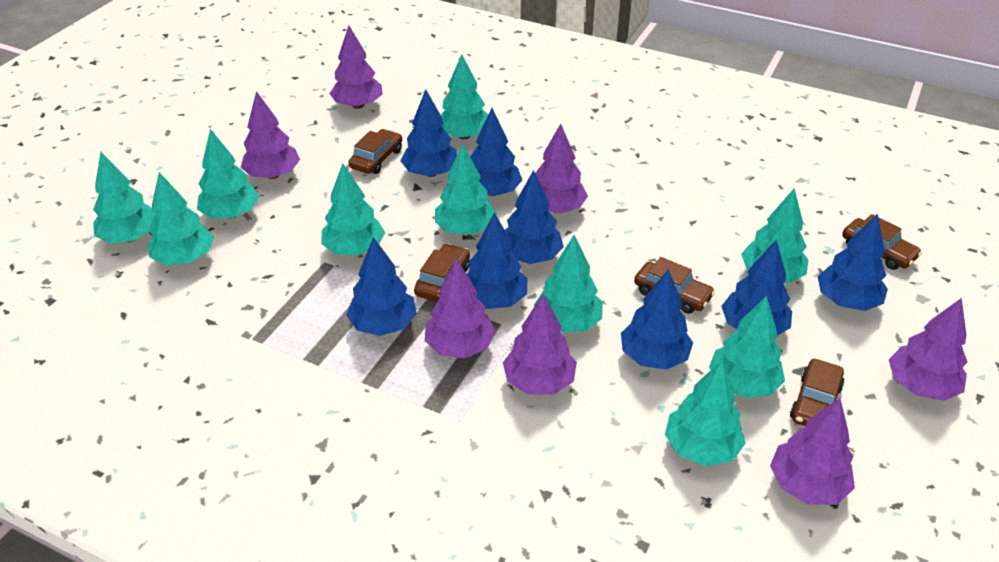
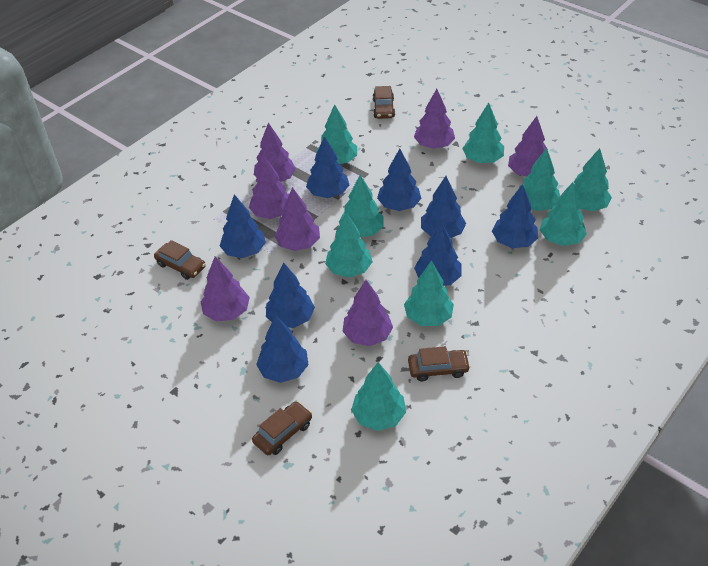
brown car: [348,129,402,174] [414,244,470,302] [634,257,715,314] [790,359,844,426] [842,214,922,270] = 5 -> [154,240,206,280] [252,401,312,455] [373,86,395,119] [408,346,470,381] = 4
turquoise tree: [93,152,156,243] [148,172,214,265] [197,129,259,219] [321,163,385,255] [435,144,497,235] [441,54,488,140] [534,235,603,332] [665,360,746,466] [709,296,785,398] [741,189,808,283] = 10 -> [316,104,357,164] [325,213,373,278] [339,175,383,237] [351,362,406,431] [404,261,454,326] [462,102,504,163] [519,148,560,211] [540,182,587,246] [574,148,612,211] = 9

